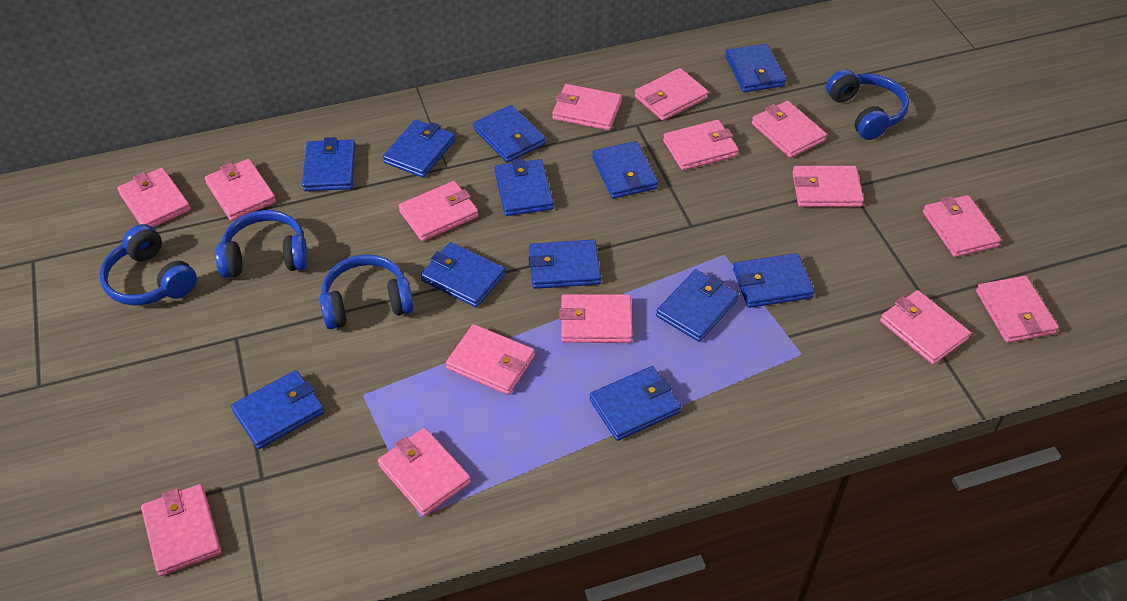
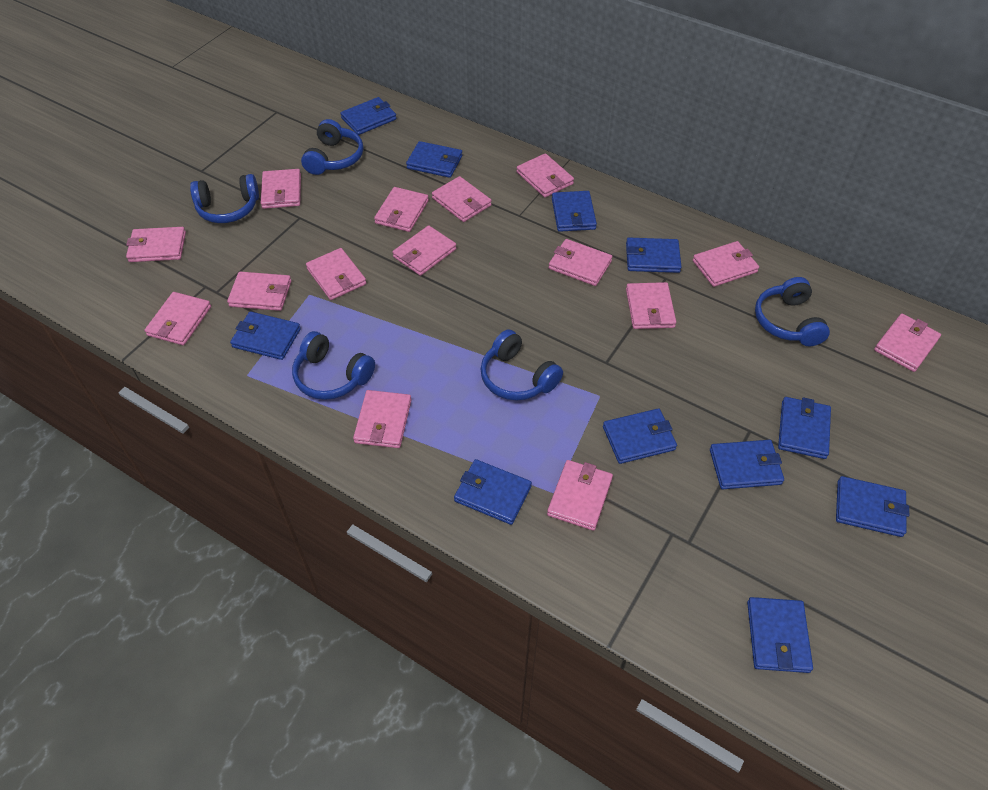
blue headphones: [99,224,197,306] [215,210,308,278] [320,254,414,329] [826,69,909,140] = 4 -> [190,174,259,223] [292,331,375,400] [301,119,363,175] [480,329,563,401] [755,277,830,346] = 5
blue wallet: [231,370,324,449] [302,137,356,191] [383,119,455,178] [421,242,505,307] [473,105,545,163] [495,159,554,216] [528,240,601,289] [589,366,681,441] [592,141,658,199] [656,269,739,342] [725,44,787,92] [733,253,815,308] = 12 -> [230,311,301,360] [340,97,397,135] [406,141,462,178] [454,459,532,525] [552,191,597,232] [603,408,677,464] [626,238,681,273] [710,440,784,489] [747,597,813,673] [778,397,831,459] [836,476,909,537] = 11

